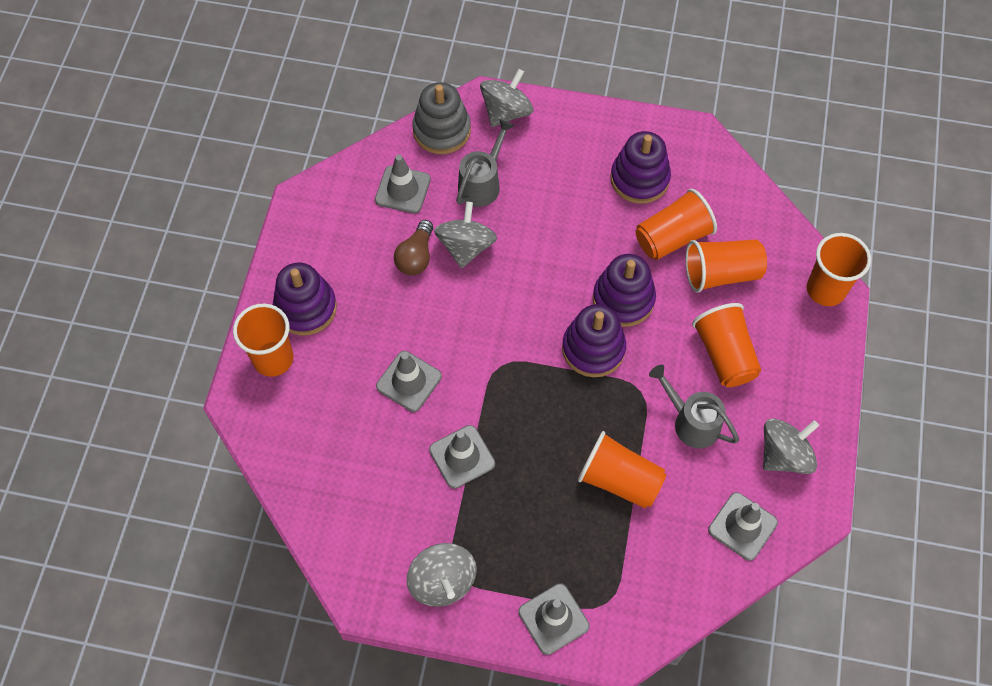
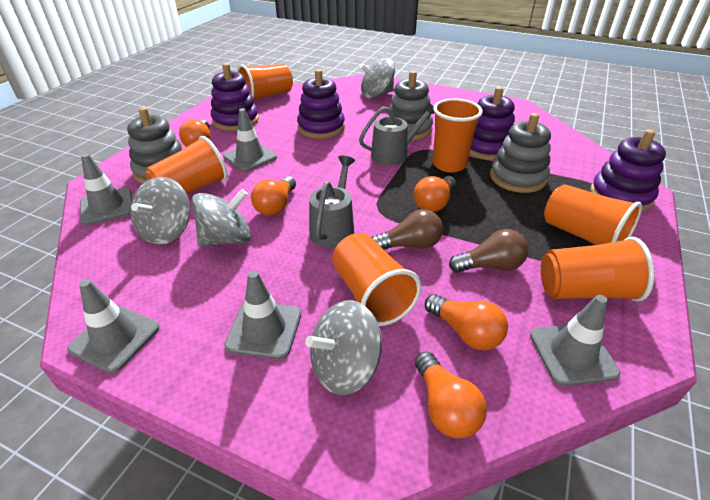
brown light bulb: [394,220,433,275] = 1 -> [371,209,443,249] [449,229,528,273] = 2
grey stacking toy: [412,82,471,154] = 1 -> [127,107,182,184] [386,71,433,140] [490,113,551,193] = 3
orange light bulb: none = 0 -> [179,119,211,147] [251,176,296,216] [414,176,456,212] [415,351,487,439] [425,294,508,351] = 5

